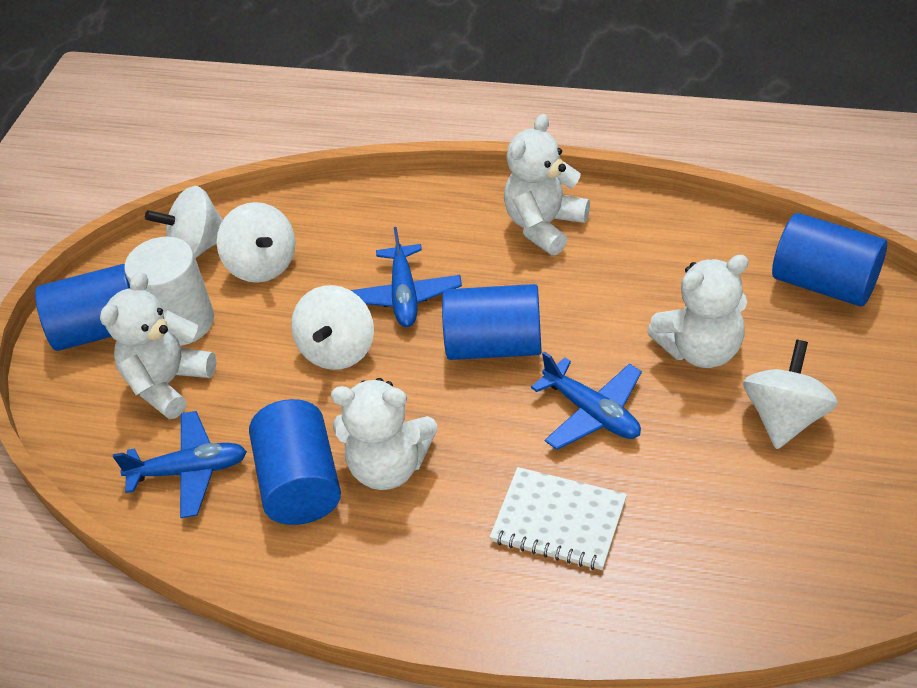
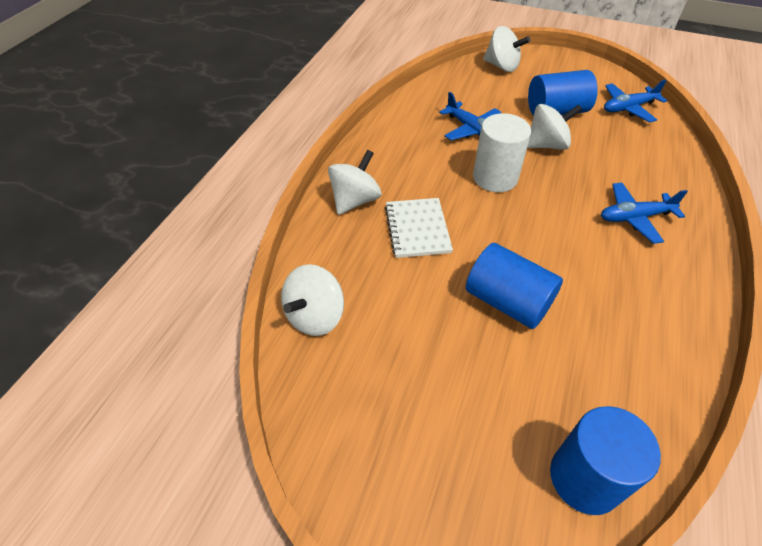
blue cylinder: [35,264,130,351] [249,399,341,525] [442,284,542,360] [772,213,887,307] = 4 -> [466,243,563,329] [528,70,598,116] [550,406,661,515] = 3
white teddy bear: [100,272,216,419] [331,378,437,490] [504,114,590,255] [647,255,749,368] = 4 -> none = 0

